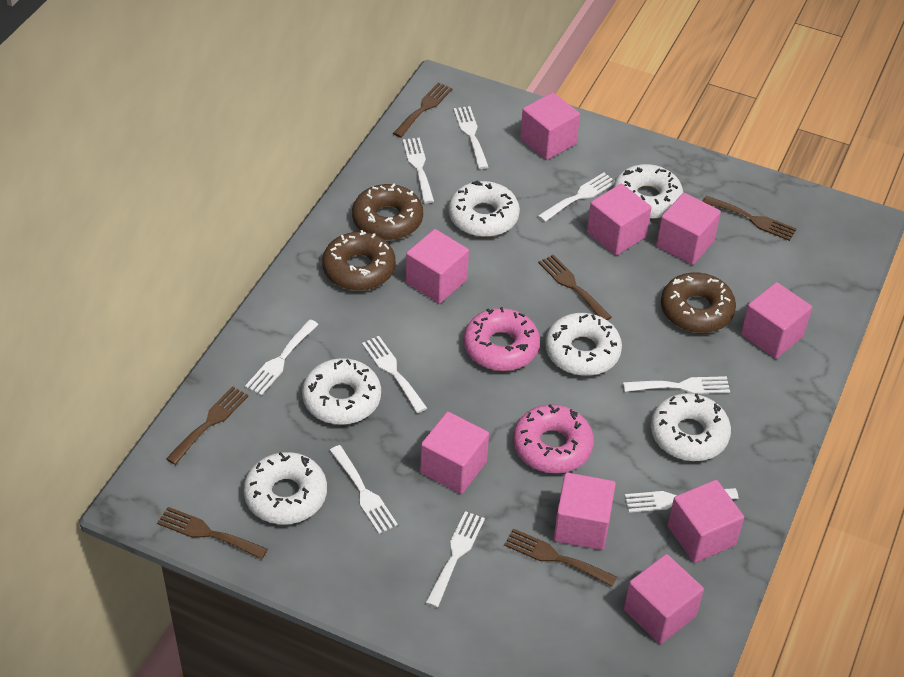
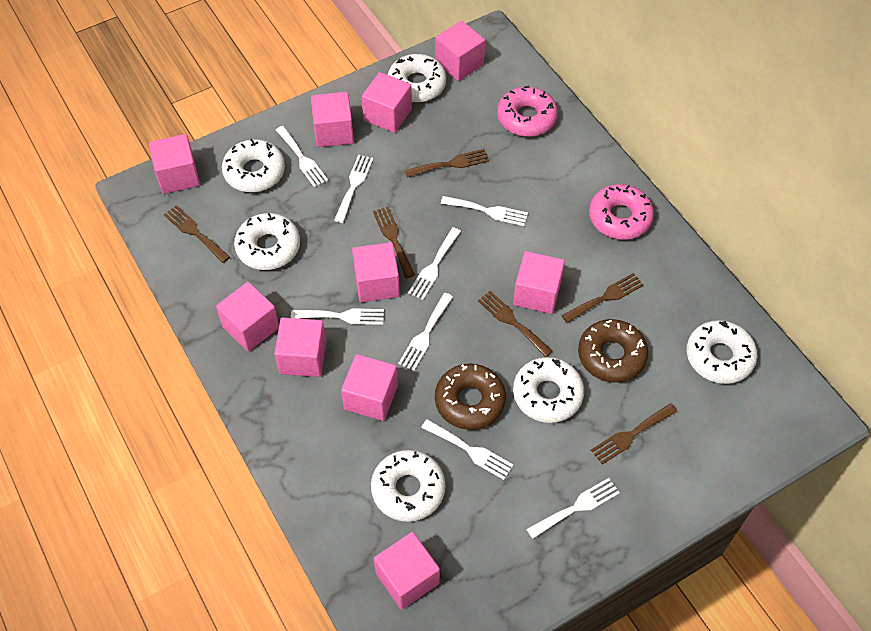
brown donut: [322,230,396,291] [352,184,423,240] [661,273,736,333] = 3 -> [435,363,506,430] [578,319,648,383] = 2
pink cube: [406,229,469,304] [420,412,489,494] [520,92,580,160] [553,472,616,550] [587,184,652,255] [624,554,704,644] [656,193,721,265] [668,480,744,563] [741,282,812,359] = 9 -> [149,134,200,194] [216,282,279,352] [274,318,326,377] [311,92,354,147] [341,354,398,421] [352,242,400,302] [362,72,412,133] [374,532,440,609] [435,21,485,81] [513,251,565,314] = 10
white fork: [245,319,319,396] [329,445,398,534] [362,336,427,413] [403,138,434,203] [426,511,485,608] [454,106,489,169] [538,173,615,222] [623,376,730,394] [625,488,738,513] = 9 -> [276,126,328,188] [291,308,384,325] [334,155,373,223] [398,293,453,371] [408,227,461,300] [421,419,513,480] [441,196,528,226] [526,478,620,539] = 8

